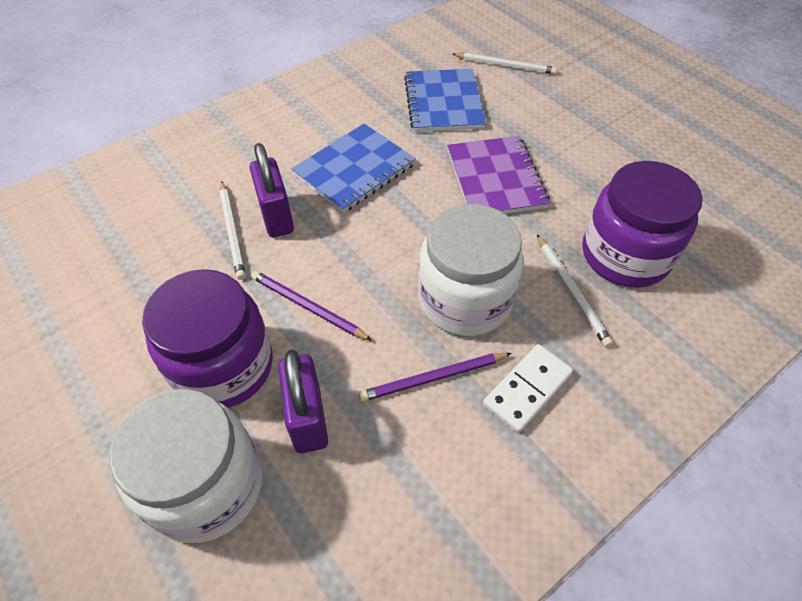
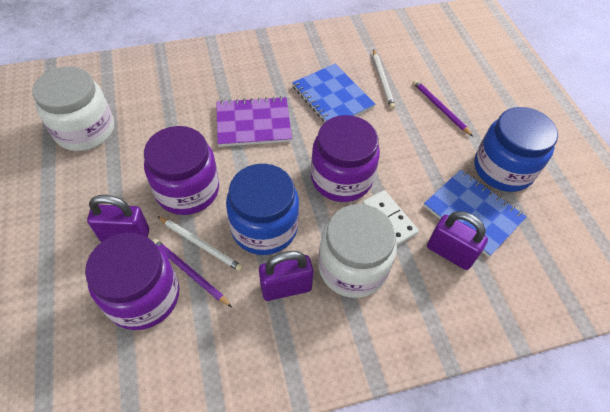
blue jar: none = 0 -> [226,164,299,255] [474,107,558,192] = 2
purple jar: [142,269,273,408] [583,161,703,287] = 2 -> [85,233,179,330] [144,126,219,215] [311,115,380,202] = 3
purple padlock: [250,143,294,237] [278,350,328,453] = 2 -> [87,195,149,242] [259,251,314,301] [427,211,488,270] = 3
white pencil: [220,181,246,280] [452,52,557,74] [537,234,613,347] = 3 -> [157,216,243,272] [373,49,395,109] = 2

